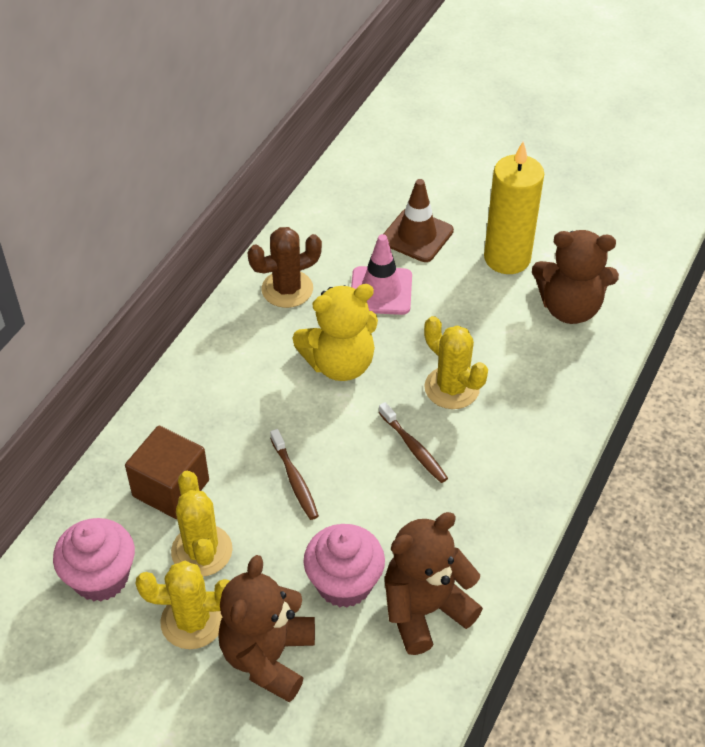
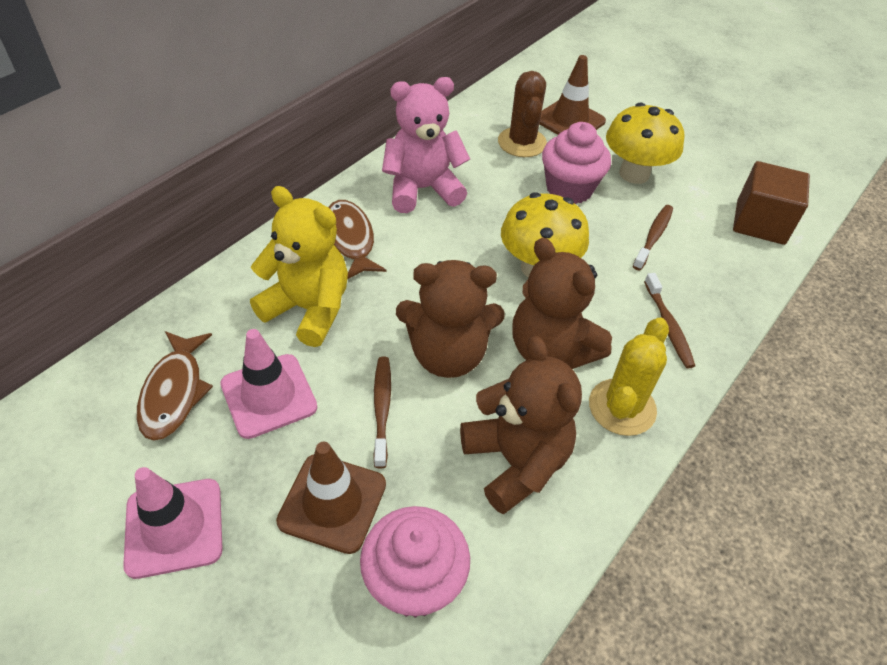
brown fish: none = 0 -> [136,331,213,441] [328,200,386,279] = 2
brown toothbrush: [270,429,319,520] [378,402,448,483] = 2 -> [373,357,391,468] [633,205,673,270] [644,273,695,369] = 3
brown traffic cone: [383,179,454,262] = 1 -> [276,442,386,554] [539,55,606,135] = 2
pink teddy bear: none = 0 -> [382,77,470,213] = 1
pink traffic cone: [351,234,412,315] = 1 -> [123,467,223,579] [220,329,317,439] = 2
yellow cactus: [135,561,230,649] [171,471,233,577] [424,316,488,409] = 3 -> [589,318,669,436] = 1
yellow candle: [484,141,544,274] = 1 -> none = 0
yellow mushroom: none = 0 -> [501,192,589,277] [606,103,684,184] = 2

